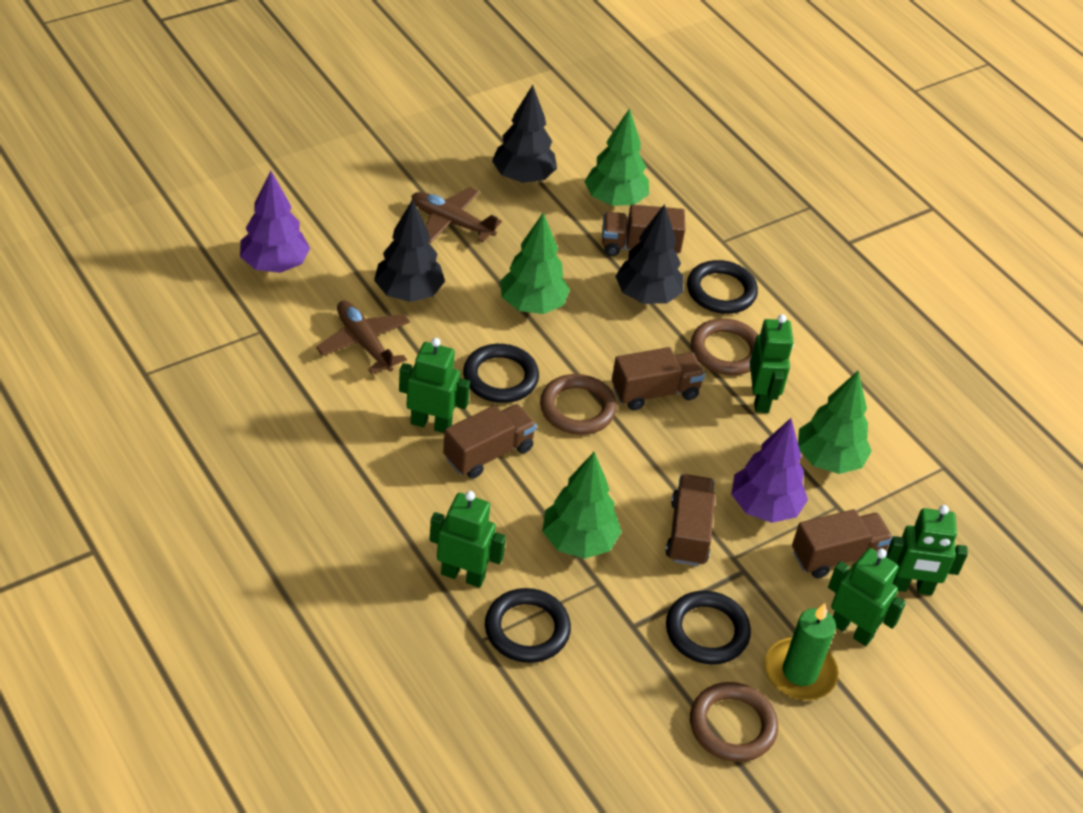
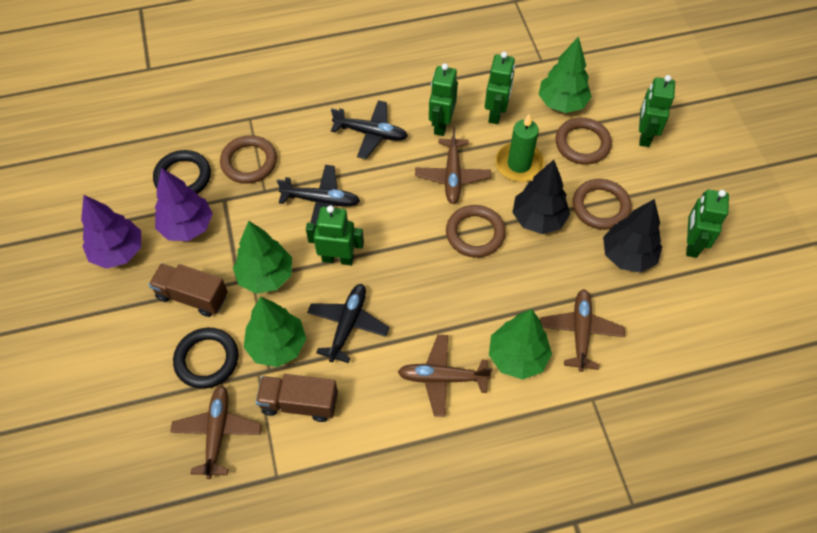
black plane: none = 0 -> [277,165,360,226] [307,284,390,363] [331,100,408,159] = 3
black ring: [463,344,539,403] [485,588,571,663] [666,591,751,664] [687,260,758,314] = 4 -> [153,150,211,194] [173,328,239,389] = 2
black tree: [374,199,445,302] [492,85,557,183] [615,204,684,304] = 3 -> [512,160,570,234] [603,199,662,273] = 2
brown plane: [316,301,410,374] [411,187,502,243] = 2 -> [170,385,262,479] [398,335,492,417] [415,127,491,204] [540,289,625,372] = 4
brown ring: [540,374,617,435] [690,682,778,762] [691,318,759,375] = 3 -> [220,135,277,183] [446,205,506,258] [555,118,612,165] [573,179,632,230] = 4
brown truck: [443,404,537,479] [602,205,685,256] [612,347,705,410] [666,474,715,566] [792,509,892,578] = 5 -> [149,263,228,317] [256,374,338,422] = 2

